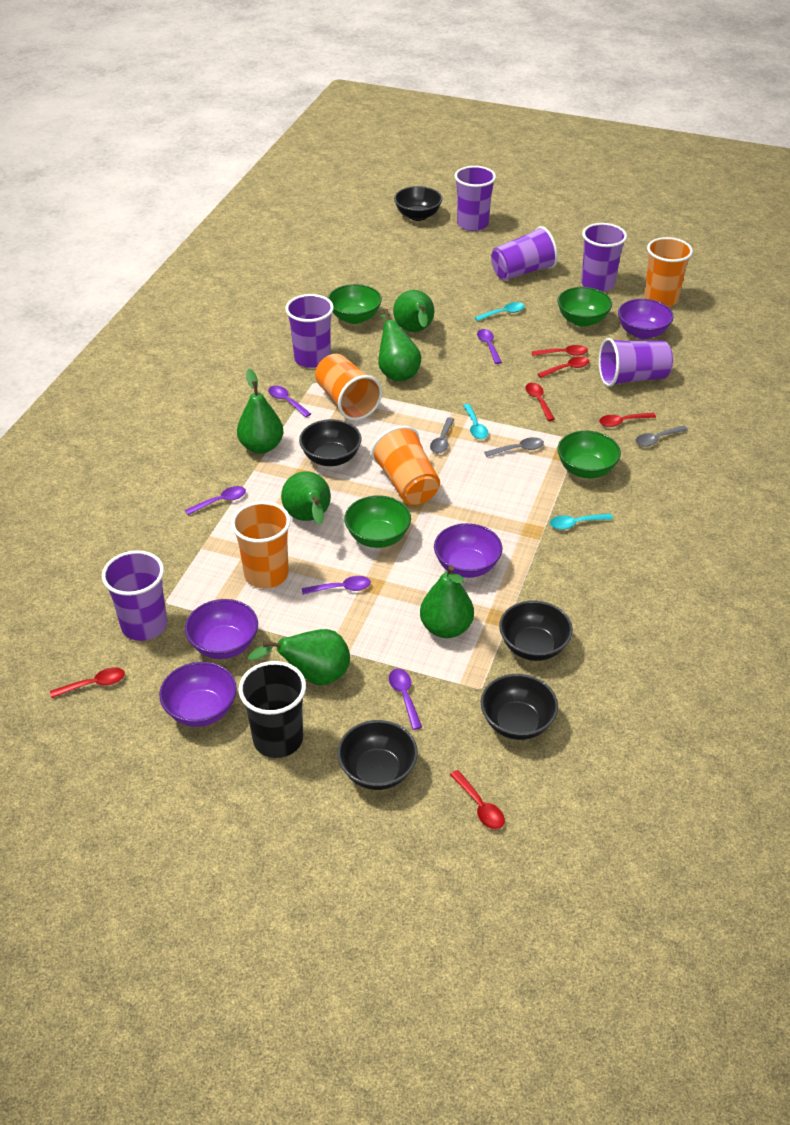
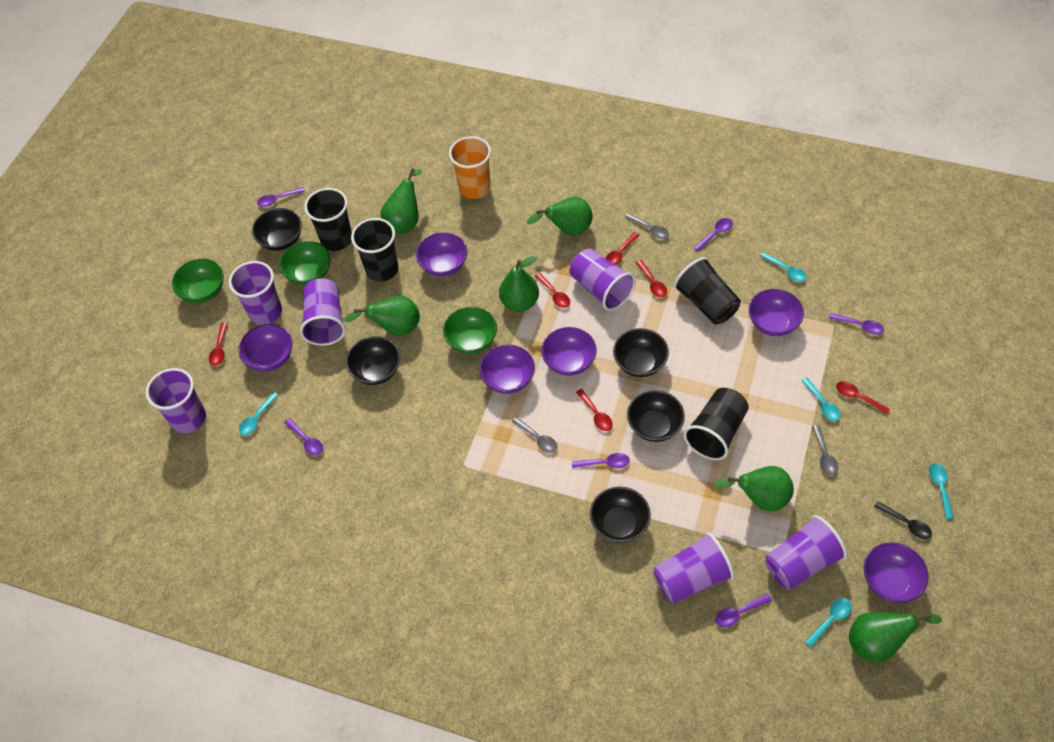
black cup: [239,661,306,758] = 1 -> [304,188,352,251] [351,218,398,282] [674,257,741,324] [683,388,749,460] = 4
black spoon: none = 0 -> [874,501,932,539] = 1
green bowl: [328,284,382,324] [344,495,411,548] [557,287,612,327] [557,431,621,478] = 4 -> [172,259,224,303] [279,241,331,285] [443,307,497,354] = 3
orange cup: [231,501,291,588] [315,354,382,420] [371,426,440,505] [644,237,693,307] = 4 -> [449,136,491,199] = 1
purple bowl: [159,662,237,727] [185,599,258,659] [434,523,502,578] [618,299,674,339] = 4 -> [238,324,293,372] [416,232,467,277] [479,345,535,394] [541,327,597,376] [748,289,804,336] [863,542,929,603] = 6
purple spoon: [185,486,246,515] [268,386,311,417] [302,576,371,595] [389,669,422,730] [477,329,502,364] = 5 -> [257,187,305,207] [284,418,323,455] [572,453,630,468] [694,218,733,251] [715,594,772,628] [829,313,884,334] = 6
turquoise spoon: [463,404,488,439] [475,302,525,321] [550,513,613,530] = 3 -> [239,392,279,435] [760,252,806,282] [801,377,840,421] [805,598,852,648] [929,463,954,519] = 5

